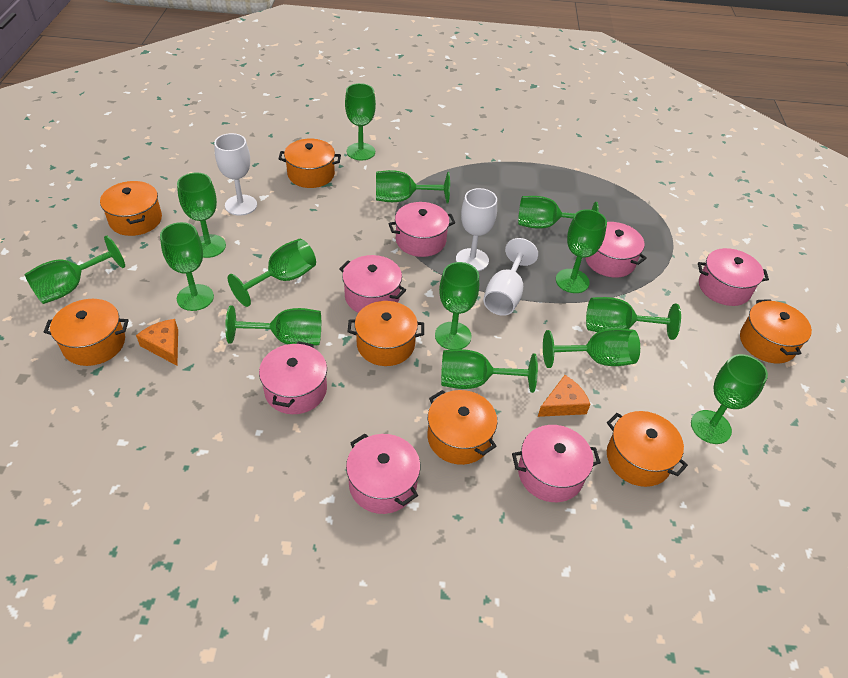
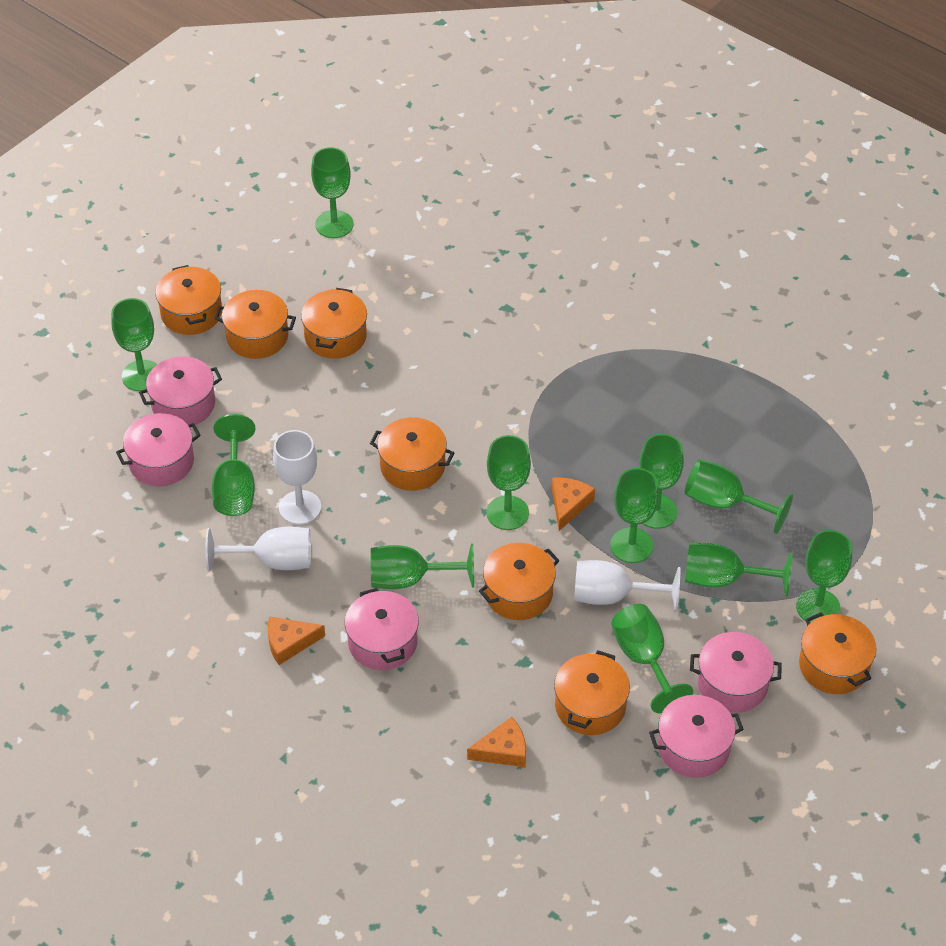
green goblet: [25,236,125,304] [160,222,214,311] [177,172,226,258] [225,305,321,346] [228,239,316,307] [345,83,376,160] [376,170,450,203] [435,262,479,350] [441,349,538,393] [518,196,599,229] [543,328,640,368] [556,209,607,293] [586,297,681,340] [691,354,768,444] = 14 -> [111,298,157,391] [212,414,255,516] [311,147,353,238] [371,544,474,589] [486,435,531,530] [610,468,659,563] [611,604,693,714] [639,434,684,529] [685,459,793,534] [685,543,793,596] [796,530,852,623] = 11
orange cheese: [136,319,178,366] [538,375,590,417] = 2 -> [268,616,325,665] [467,717,526,767] [552,478,595,531] = 3
pink pot: [259,341,327,414] [339,255,406,313] [346,434,420,514] [388,202,455,257] [512,425,601,502] [585,222,647,278] [698,248,769,306] = 7 -> [116,413,201,486] [139,356,222,425] [345,588,419,670] [649,695,744,778] [690,632,782,713] = 5

